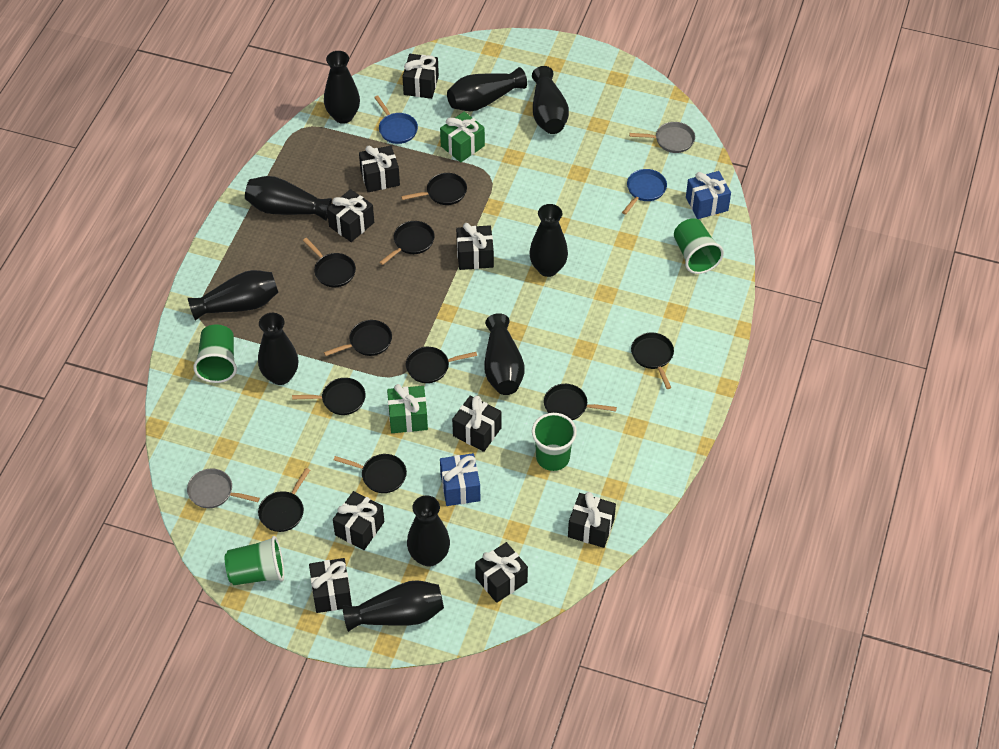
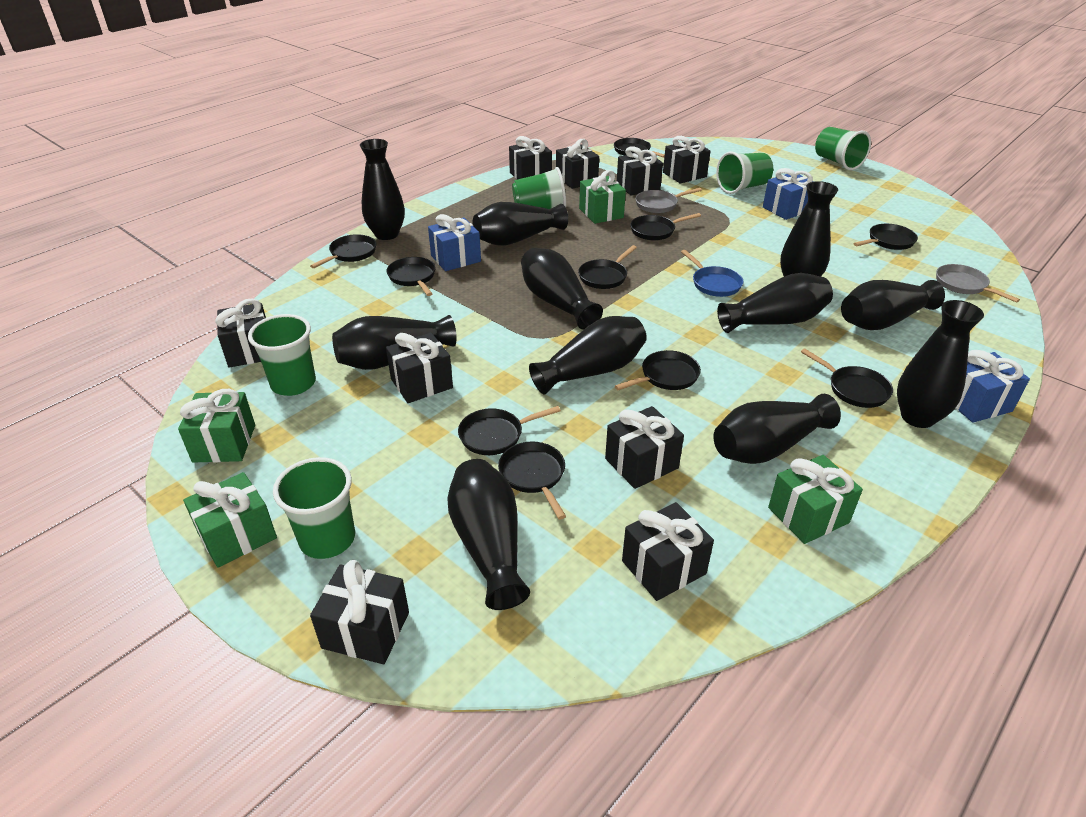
black vase: [188,270,278,321] [245,176,332,221] [258,313,298,385] [324,51,360,124] [342,580,444,632] [407,495,450,567] [447,67,527,111] [485,313,524,395] [529,204,568,277] [532,66,569,134] = 10 -> [332,315,457,370] [360,139,405,240] [447,459,530,610] [472,202,568,245] [521,248,603,330] [529,316,647,395] [713,394,841,464] [717,273,833,333] [780,181,838,277] [841,280,945,330] [897,300,984,428] = 11
blue gift: [440,453,480,506] [686,171,731,219] = 2 -> [428,214,481,271] [763,168,814,220] [955,350,1030,423] = 3
blue pan: [374,96,418,144] [622,169,667,215] = 2 -> [681,250,743,297] = 1
green cup: [193,324,237,383] [225,536,284,585] [532,413,577,471] [674,218,724,274] = 4 -> [248,314,316,396] [273,457,355,559] [512,167,566,209] [716,151,773,194] [815,127,871,170] = 5
green gift: [387,384,428,433] [440,112,485,162] = 2 -> [178,389,255,462] [183,472,277,568] [579,170,626,224] [768,455,863,544] = 4

